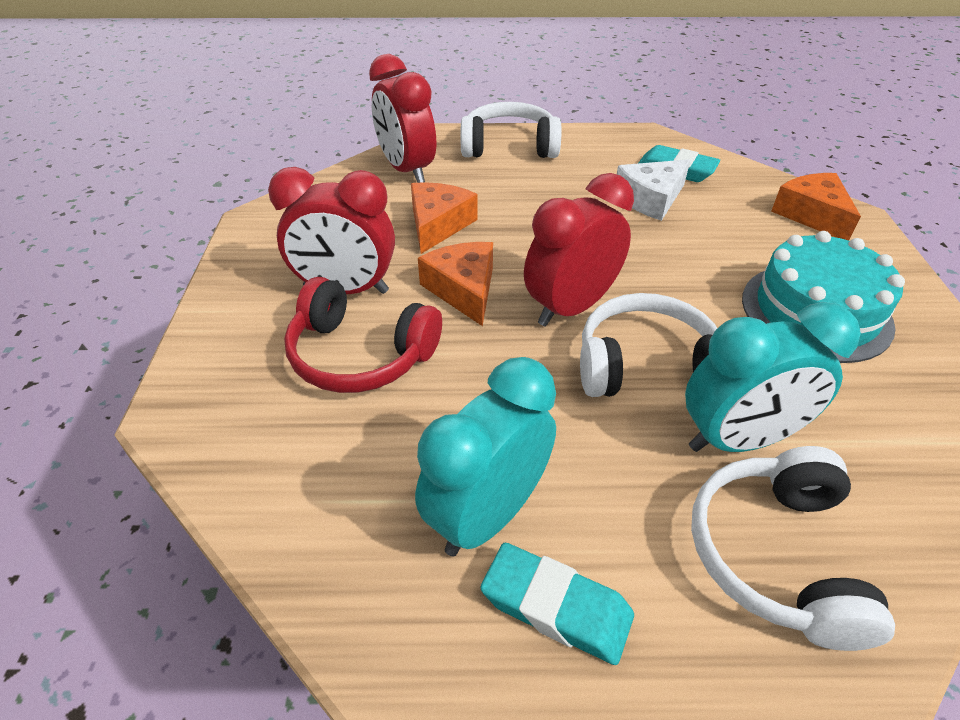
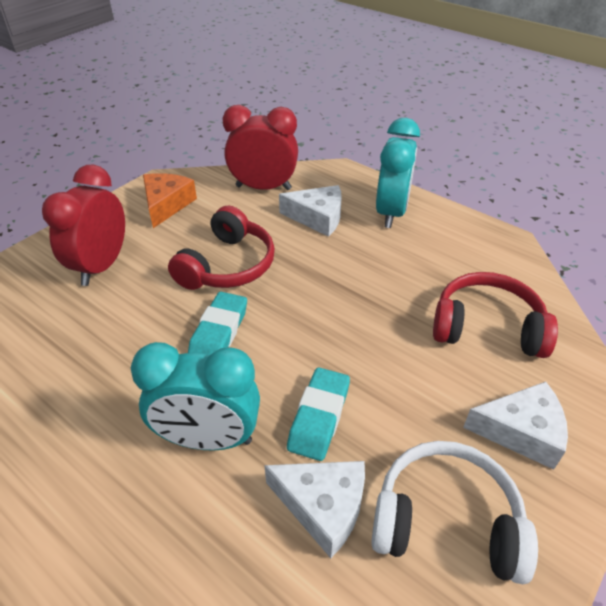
orange cheese: [411,182,477,254] [418,242,493,326] [771,173,861,240] = 3 -> [143,173,197,228] = 1
red clock: [268,167,395,294] [369,54,436,183] [524,173,634,326] = 3 -> [42,165,125,286] [223,105,298,190] = 2
red headphones: [284,277,442,393] = 1 -> [168,206,275,290] [433,272,558,358] = 2
turquoise cake: [742,231,905,363] = 1 -> none = 0
white cheese: [617,159,690,221] = 1 -> [264,461,365,558] [279,185,341,237] [463,382,568,470] = 3
white headphones: [461,102,562,158] [580,293,717,397] [691,446,895,651] = 3 -> [371,441,538,584] = 1

